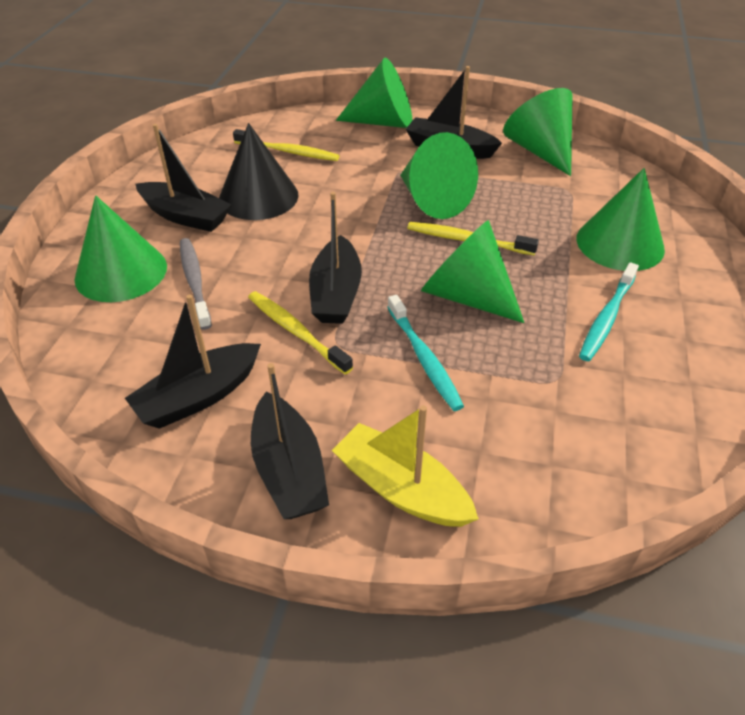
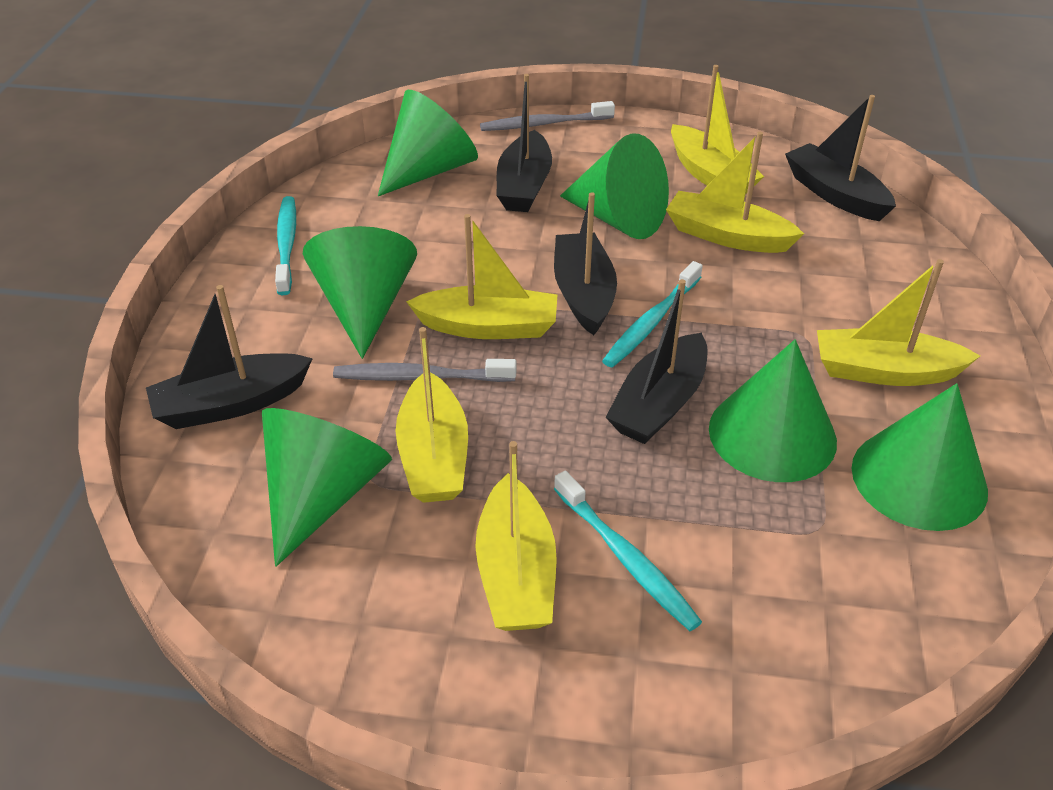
black cone: [219,123,299,220] = 1 -> none = 0
grey toothbrush: [180,238,212,330] = 1 -> [333,359,516,382] [480,101,615,131] = 2
turquoise toothbrush: [387,295,464,411] [579,262,639,361] = 2 -> [275,196,296,295] [554,471,702,631] [602,261,703,368] = 3
yellow boat: [332,405,479,527] = 1 -> [396,327,468,503] [406,214,557,339] [475,441,557,631] [666,132,804,253] [671,65,764,194] [817,259,980,386] = 6
yellow toothbrush: [233,129,339,161] [248,291,353,374] [407,222,539,256] = 3 -> none = 0

